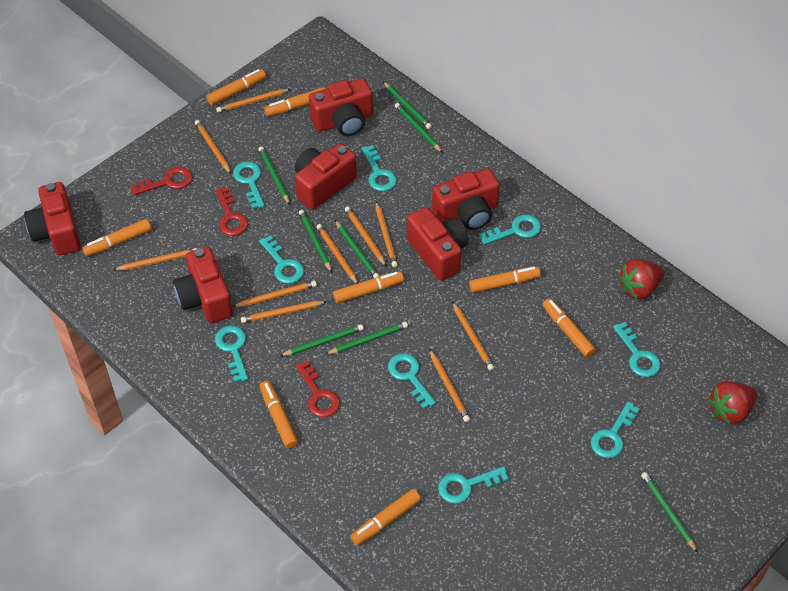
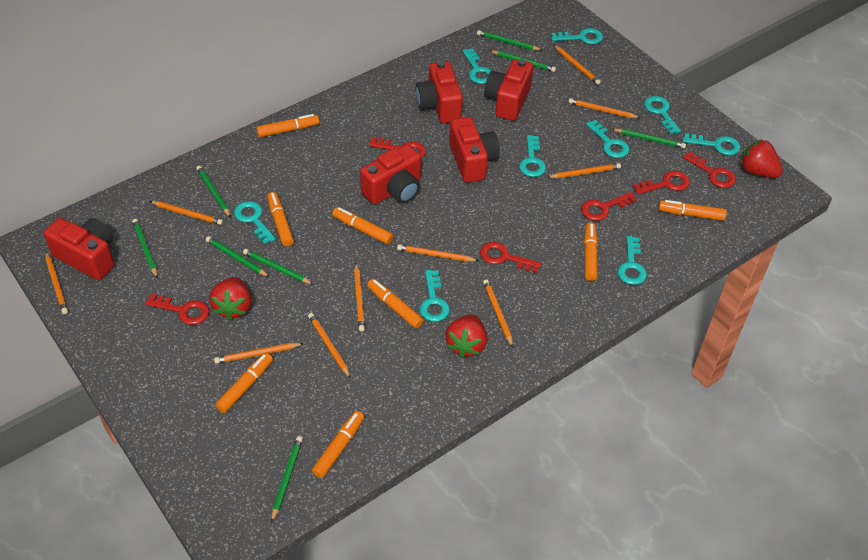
red camera: [24,182,81,256] [173,247,233,323] [295,143,357,210] [309,78,373,136] [407,207,469,281] [432,169,500,230] = 6 -> [44,218,114,280] [360,144,421,204] [415,61,463,123] [449,117,500,183] [484,59,533,121] = 5
red key: [131,167,193,195] [215,187,248,236] [296,361,340,417] = 3 -> [145,294,209,325] [369,137,426,159] [480,242,541,273] [581,192,637,221] [633,171,690,194] [683,151,736,188] = 6
red strawberry: [618,259,664,299] [708,381,757,425] = 2 -> [209,277,251,320] [445,314,487,358] [740,139,783,178] = 3

